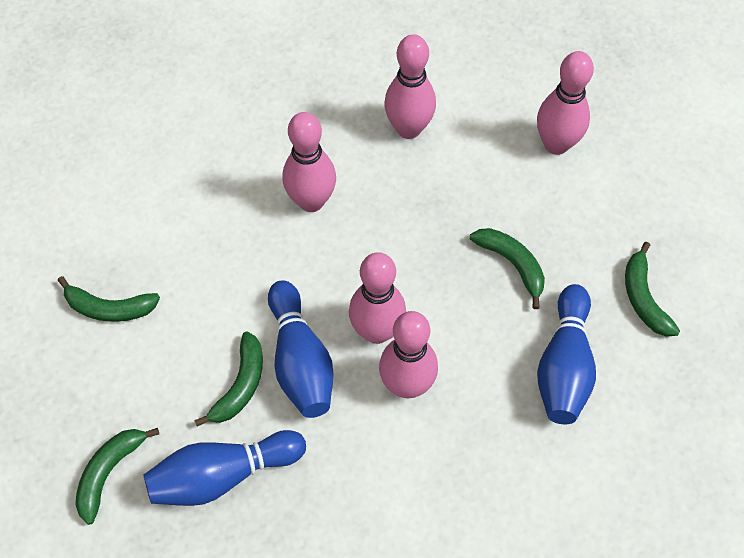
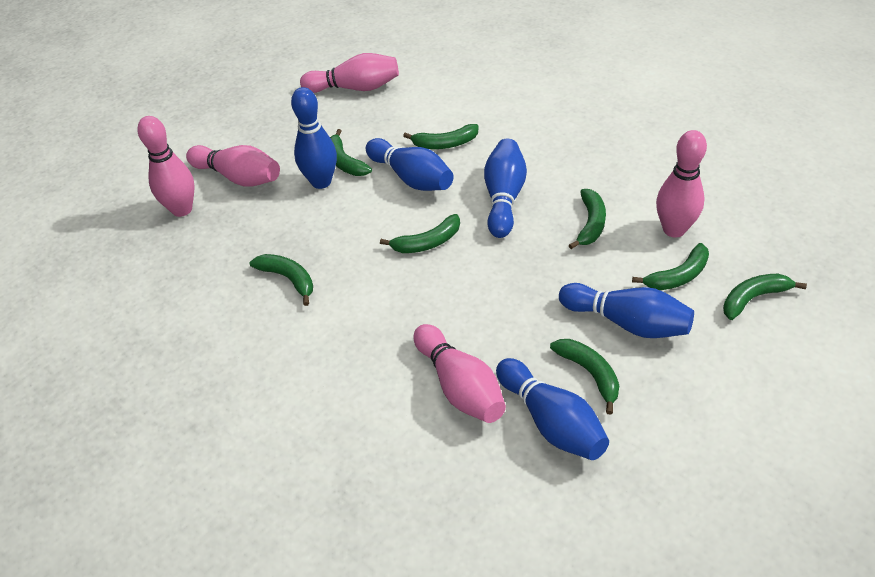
blue bowling pin: [144,430,306,506] [268,280,334,418] [537,284,596,424] = 3 -> [291,87,337,189] [366,138,454,191] [484,139,527,238] [496,358,609,460] [559,283,694,338] = 5
green banana: [58,276,160,322] [75,428,159,525] [194,332,263,427] [470,228,545,309] [625,242,680,337] = 5 -> [249,254,313,306] [330,129,372,176] [380,214,460,253] [403,124,478,149] [550,339,619,414] [569,189,606,249] [632,243,709,290] [723,274,807,320] = 8

